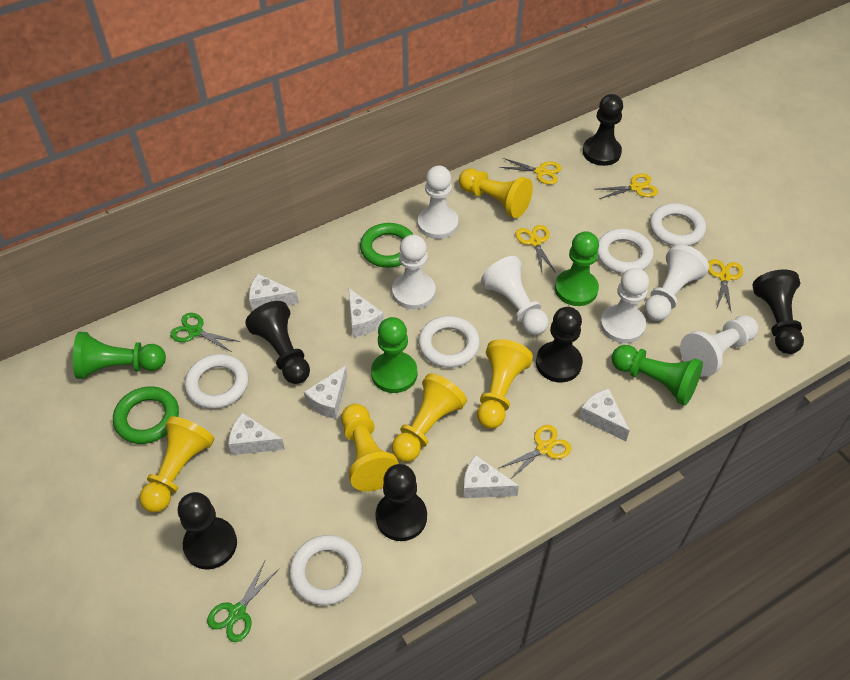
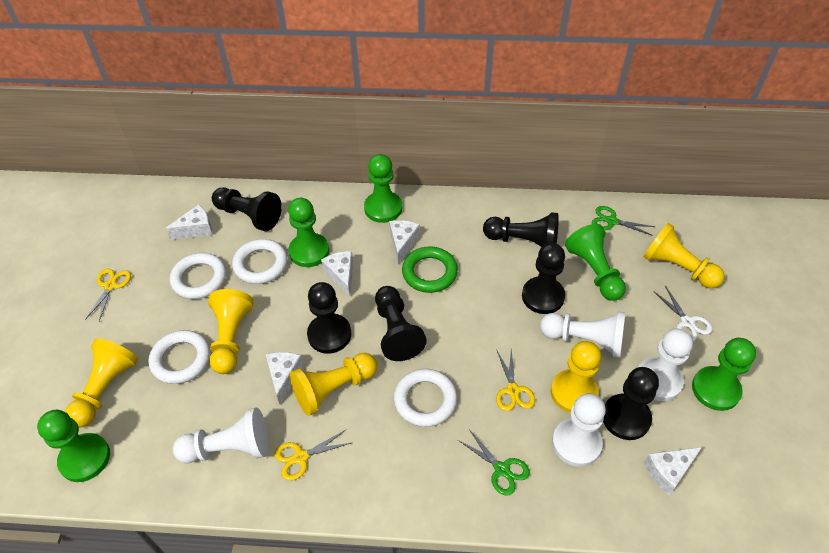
green pawn: [73,332,166,379] [371,317,417,393] [555,231,599,306] [612,345,703,406] = 4 -> [37,410,110,482] [288,198,329,267] [364,154,402,223] [565,224,626,301] [692,338,756,411] = 5
green ring: [113,386,179,444] [360,223,413,268] = 2 -> [402,246,458,293] = 1
white cheese: [228,413,285,455] [249,274,299,311] [304,366,347,419] [348,288,384,337] [463,455,519,498] [579,388,630,441] = 6 -> [165,204,213,240] [266,352,304,405] [321,251,353,297] [389,220,420,264] [644,447,702,496] = 5
white pawn: [392,235,436,309] [418,166,458,239] [481,256,549,335] [600,268,649,343] [644,245,709,321] [680,315,758,377] = 6 -> [173,407,269,463] [540,311,626,358] [552,393,606,467] [638,328,693,401] = 4
white ring: [185,354,249,409] [289,535,362,605] [418,316,480,368] [598,229,654,274] [650,203,706,246] = 5 -> [148,330,210,384] [170,253,226,299] [232,239,288,284] [394,369,457,427] = 4
white scissors: none = 0 -> [653,286,712,341] = 1
yellow scissors: [499,158,561,185] [499,425,571,479] [515,225,556,273] [598,173,658,199] [708,259,743,311] = 5 -> [85,268,131,321] [274,430,351,481] [496,349,535,411] = 3

